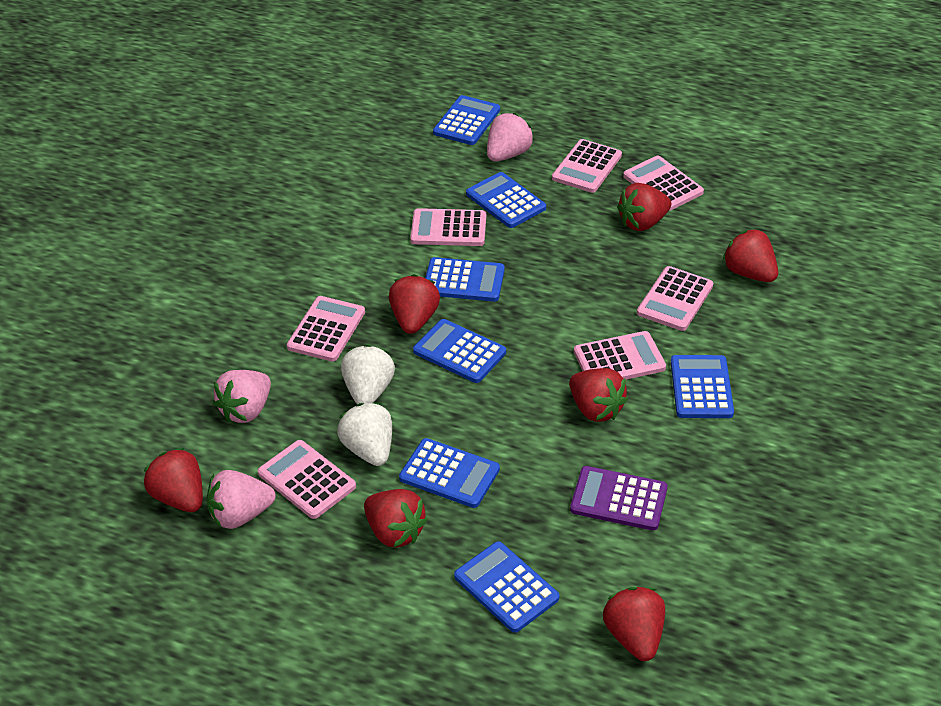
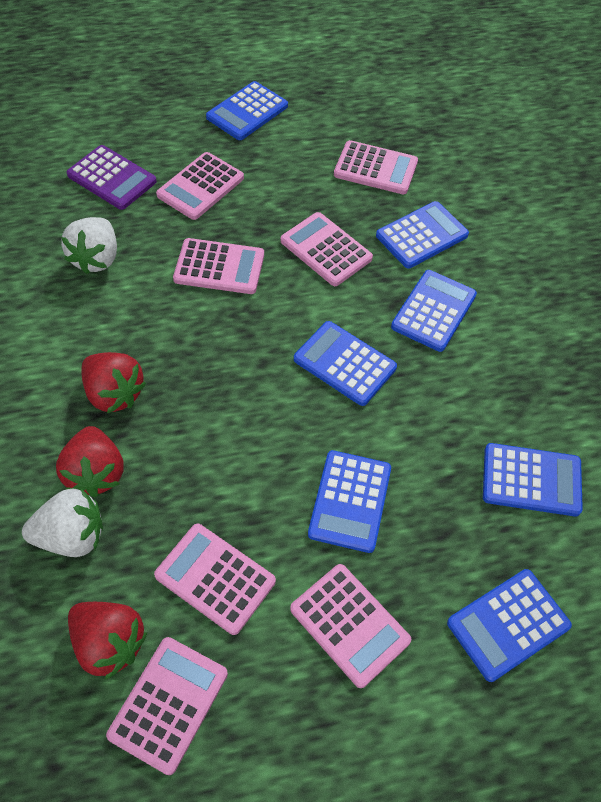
pink strawberry: [207,470,276,529] [213,370,271,423] [487,113,534,161] = 3 -> none = 0
red strawberry: [144,448,203,512] [364,489,428,548] [389,274,440,334] [569,368,628,422] [603,587,665,661] [617,183,671,231] [723,229,778,282] = 7 -> [56,426,124,497] [68,602,147,680] [81,352,146,413] = 3

